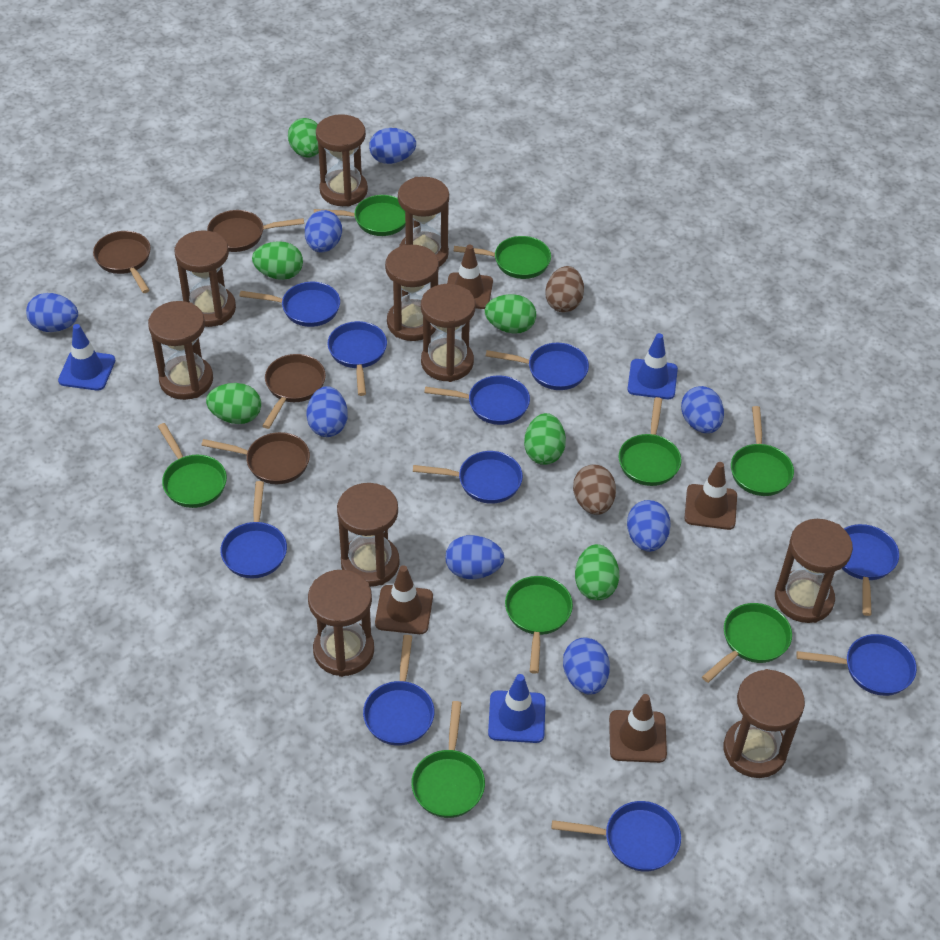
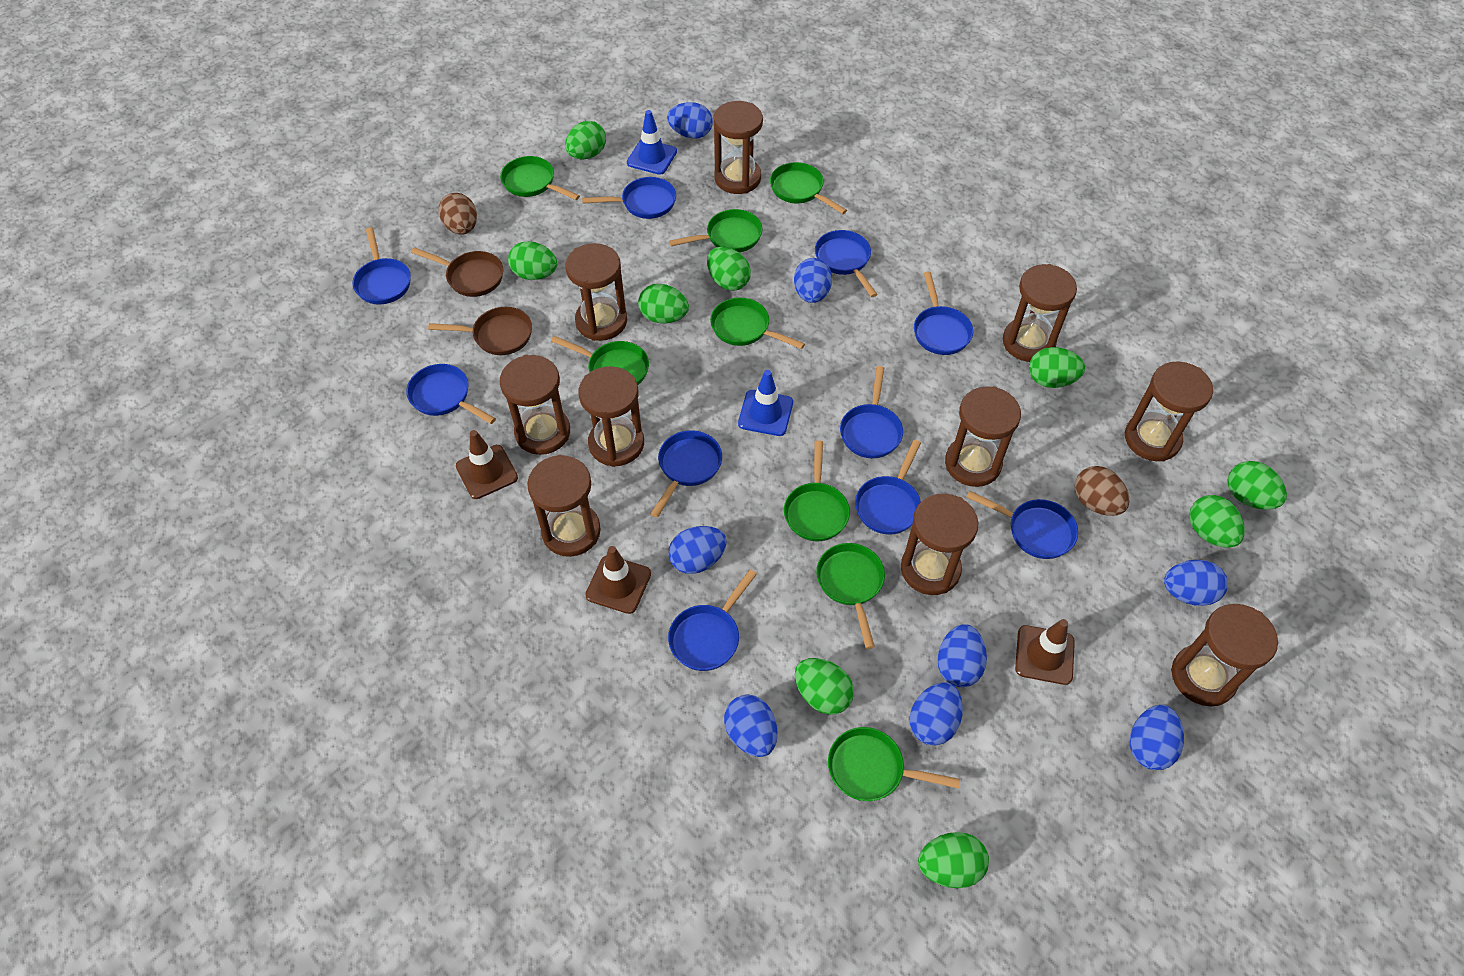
blue traffic cone: [58,324,115,391] [488,674,546,743] [627,333,678,399] = 3 -> [627,110,677,175] [738,370,793,436] = 2
brown pan: [93,231,151,293] [201,432,310,484] [207,210,304,252] [263,354,326,429] = 4 -> [411,247,503,297] [428,307,532,355] = 2
brown traffic cone: [375,565,433,634] [447,245,493,309] [609,694,667,763] [684,462,737,530] = 4 -> [456,430,518,499] [585,546,651,614] [1015,619,1075,685] = 3
green egg: [206,383,261,424] [252,241,303,280] [288,118,319,157] [485,294,536,334] [524,413,566,465] [575,544,619,600] = 6 -> [508,241,557,280] [565,121,606,159] [638,284,689,323] [707,247,751,291] [795,658,854,715] [918,832,989,888] [1029,347,1085,388] [1189,495,1245,548] [1227,461,1287,510] = 9

